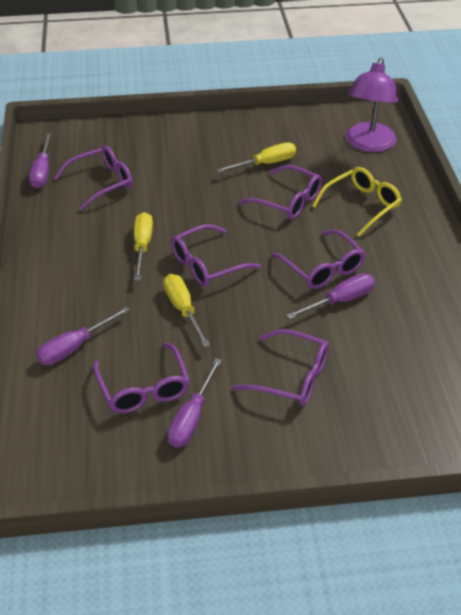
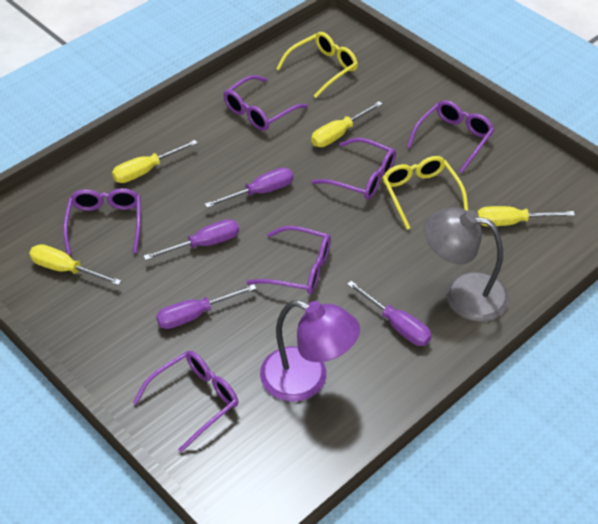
grey lamp: none = 0 -> [424,207,509,322] = 1
yellow glasses: [312,167,402,237] = 1 -> [276,32,358,98] [382,156,468,229] = 2
yellow screwdriver: [134,212,153,280] [164,274,210,348] [216,142,296,173] = 3 -> [29,244,121,285] [112,140,198,183] [311,101,382,147] [477,206,575,226] = 4

